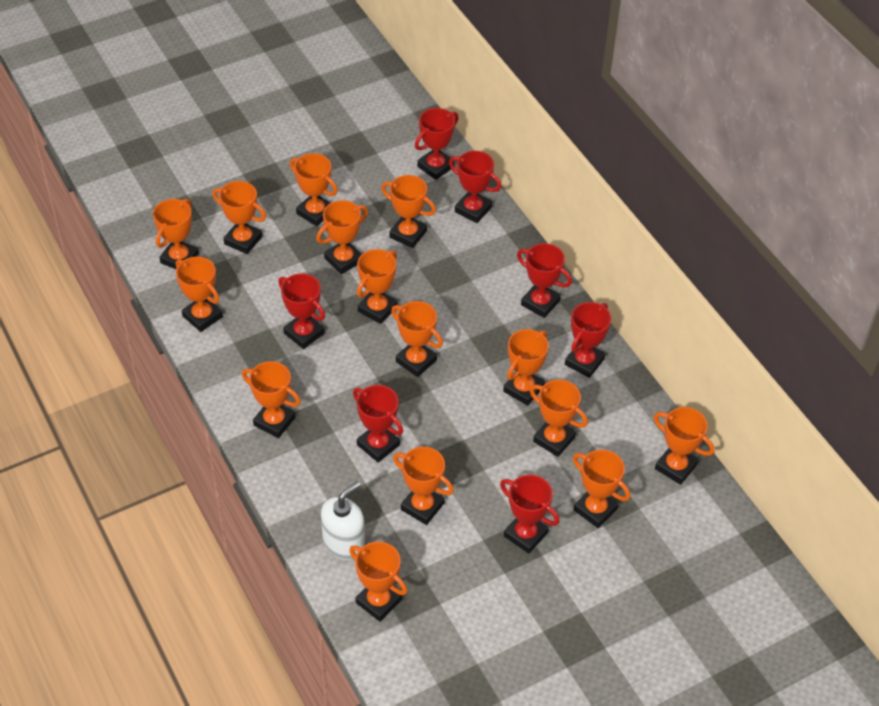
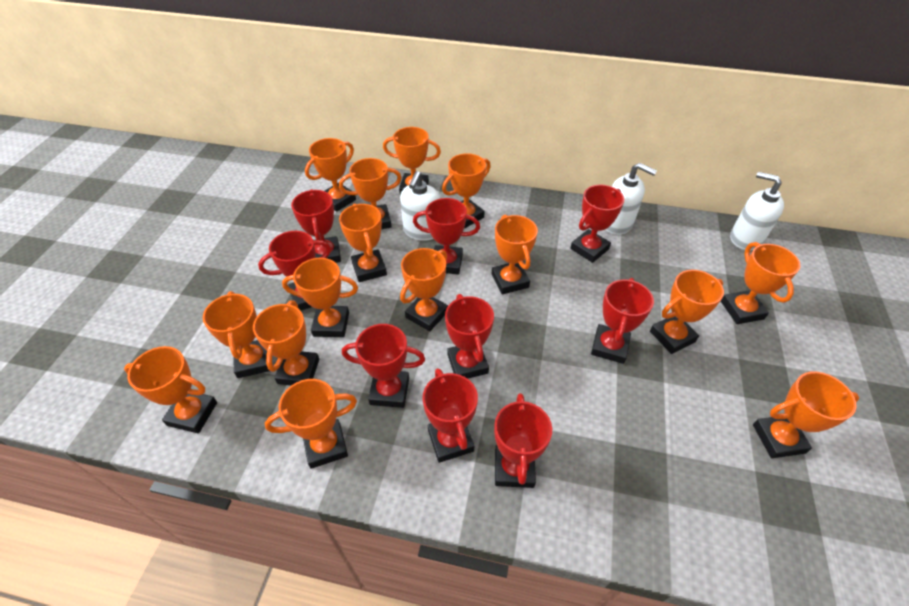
red trophy: [278,274,325,349] [353,385,403,462] [415,108,459,180] [449,151,502,223] [500,475,560,554] [517,243,572,318] [565,302,611,378] = 7 -> [258,231,331,311] [291,189,341,263] [342,324,425,408] [413,198,480,274] [423,368,478,463] [445,294,494,379] [494,393,552,488] [570,185,624,263] [591,278,654,364] = 9
white soap dispenser: [321,481,365,560] = 1 -> [400,171,440,241] [605,163,657,235] [730,172,784,250] = 3

